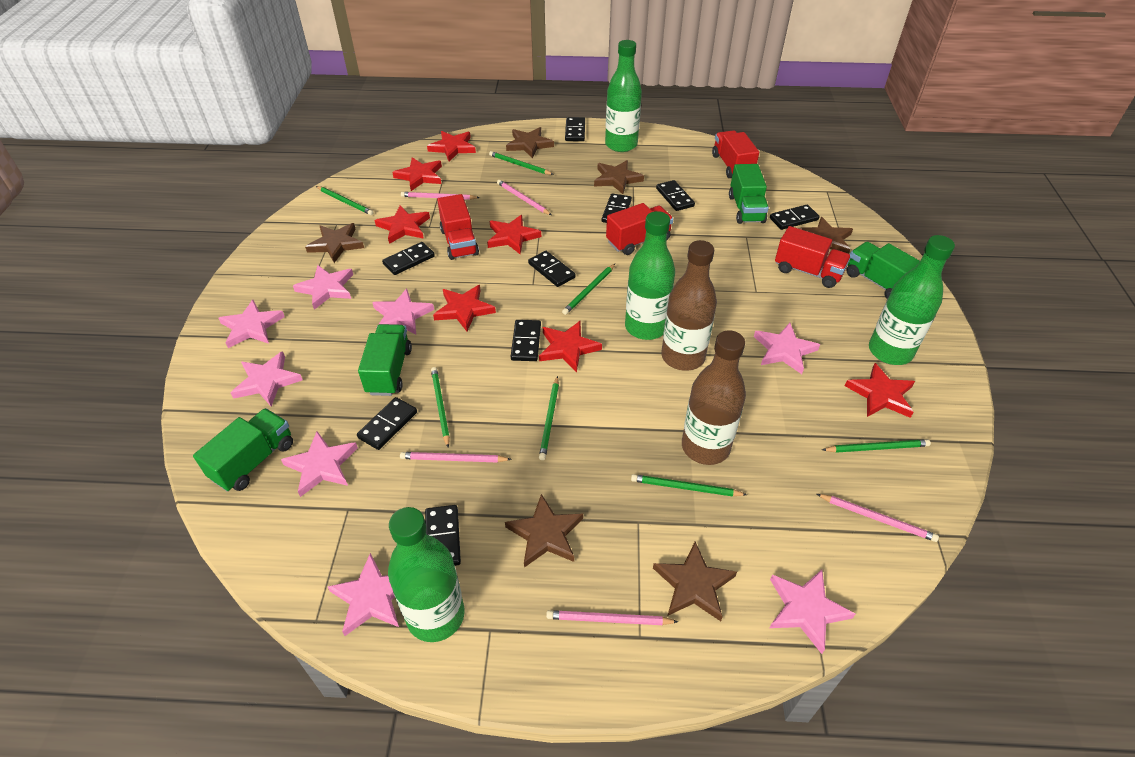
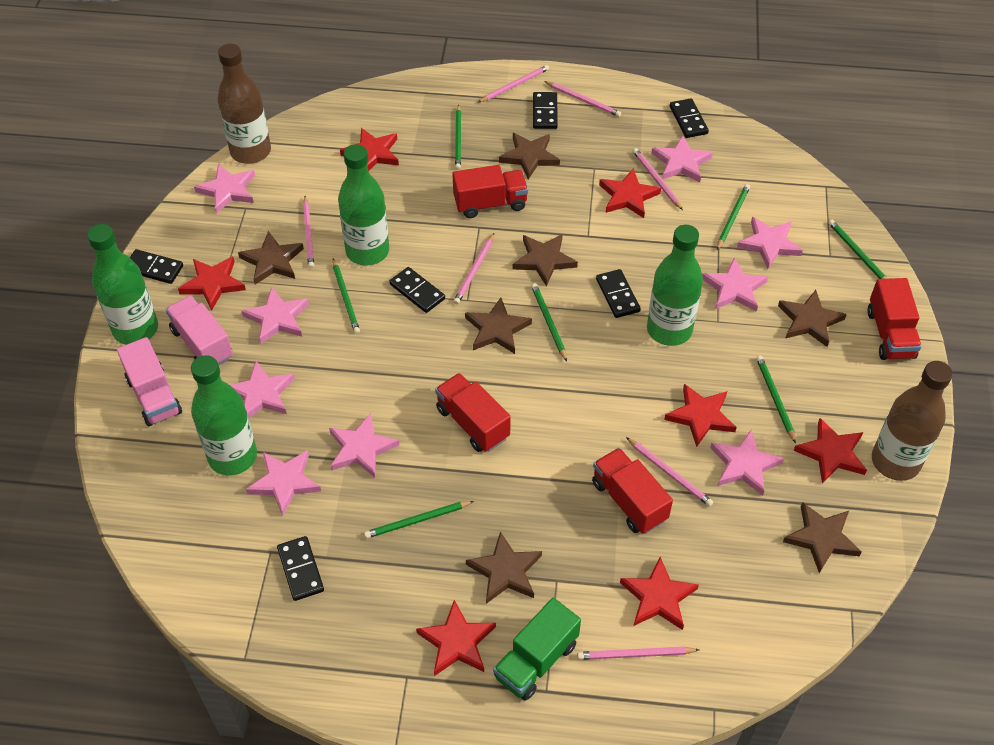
black domino: [357,397,417,450] [382,242,435,275] [425,505,461,566] [511,320,541,361] [528,251,576,287] [565,117,585,141] [602,193,632,223] [656,180,695,211] [770,205,819,230] = 9 -> [130,249,183,284] [277,536,324,601] [389,267,445,313] [533,92,558,129] [596,269,641,318] [670,98,709,138] = 6
brown star: [305,223,364,263] [505,494,583,568] [506,127,554,158] [594,160,644,194] [653,541,737,621] [798,217,853,254] = 6 -> [238,231,304,285] [465,298,532,354] [466,531,542,604] [499,133,560,179] [513,234,578,286] [778,290,847,347] [783,502,862,573] = 7
green truck: [193,408,293,492] [358,324,412,396] [729,164,769,224] [846,242,920,299] = 4 -> [493,597,581,701] = 1
pink pencil: [400,452,512,463] [401,192,480,200] [497,180,551,215] [546,610,678,625] [817,494,939,542] = 5 -> [303,196,314,268] [453,233,494,304] [478,65,549,102] [544,81,621,117] [577,646,699,660] [626,437,713,507] [633,148,683,210] = 7
pink star: [218,300,285,348] [231,351,303,406] [281,431,358,497] [293,265,353,310] [328,553,399,636] [372,289,434,335] [754,323,820,374] [770,570,855,654] = 8 -> [194,164,255,214] [230,361,295,418] [242,287,309,344] [246,450,321,516] [329,413,399,478] [651,135,713,182] [702,258,768,312] [710,429,784,496] [737,217,803,269] = 9
pink truck: none = 0 -> [117,337,182,426] [165,296,233,365] = 2

